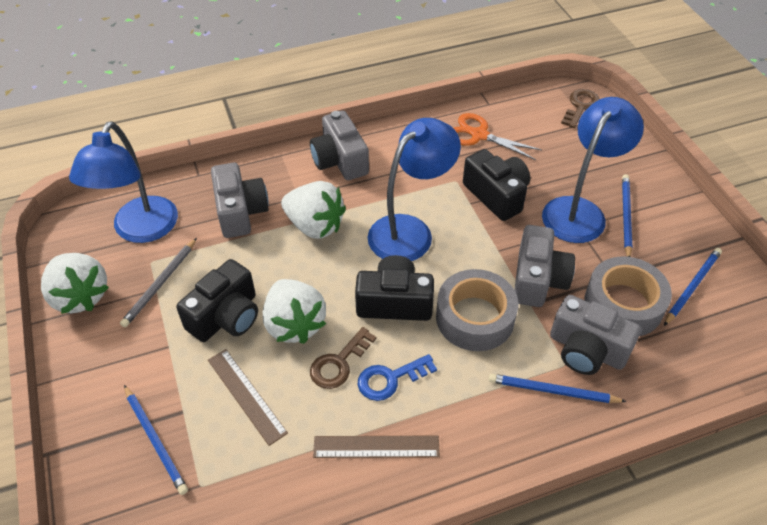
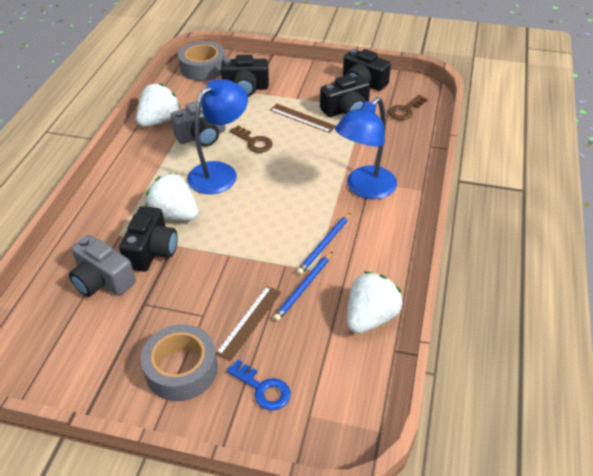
black camera: [176,259,258,342] [355,255,434,321] [463,149,530,221] = 3 -> [119,206,178,272] [221,55,269,97] [320,75,370,117] [343,49,391,91] = 4
blue lamp: [69,121,178,243] [368,118,461,261] [542,97,644,243] = 3 -> [187,79,248,194] [335,97,397,199] = 2
blue pencil: [124,385,188,495] [489,374,627,403] [622,174,632,257] [664,248,722,326] = 4 -> [273,251,333,321] [296,212,351,275] = 2
grey camera: [211,163,269,238] [310,111,369,180] [514,225,575,307] [550,295,641,375] = 4 -> [69,235,136,297] [171,101,226,146] = 2
grey pencil: [120,238,197,327] = 1 -> none = 0
orange scissors: [454,113,542,160] = 1 -> none = 0

